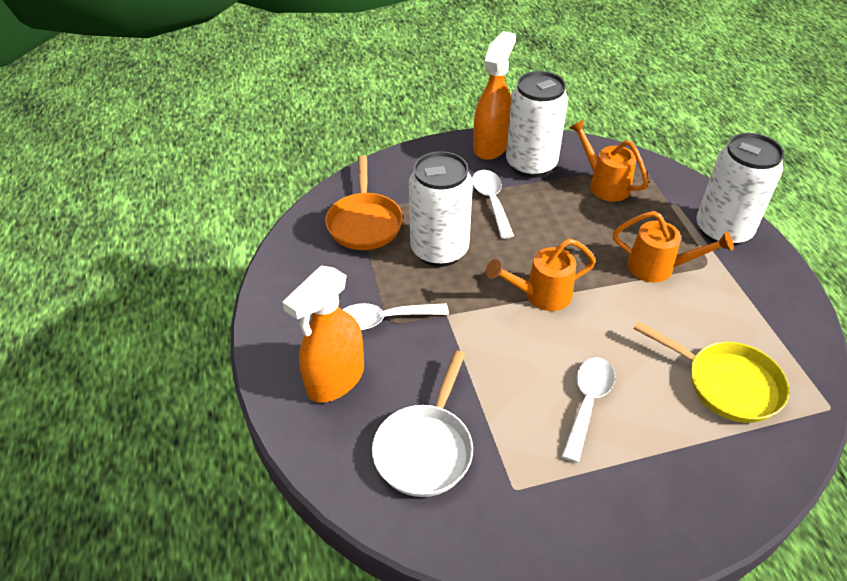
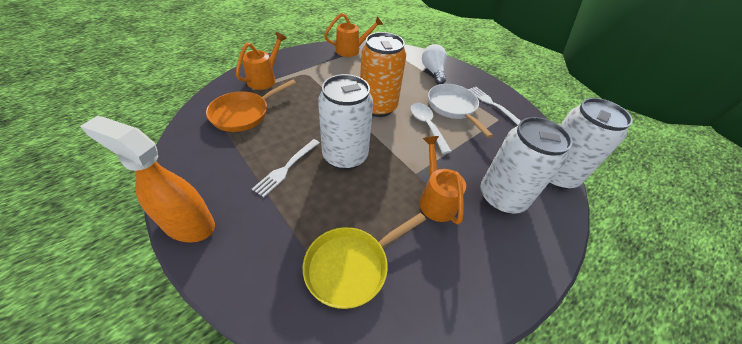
orange can: none = 0 -> [360,32,406,117] = 1
orange spray bottle: [282,265,364,403] [473,31,516,160] = 2 -> [80,116,215,242] = 1
white fork: none = 0 -> [252,139,320,197] [469,86,521,125] = 2
white light bulb: none = 0 -> [422,44,447,85] = 1
white spoon: [343,303,449,330] [472,170,514,239] [561,357,615,463] = 3 -> [411,103,451,154] = 1

